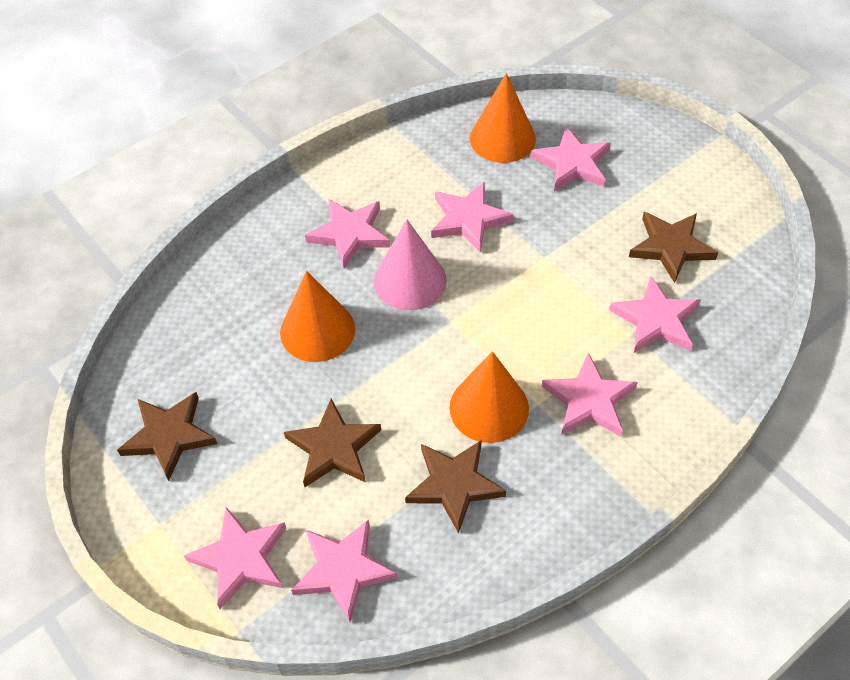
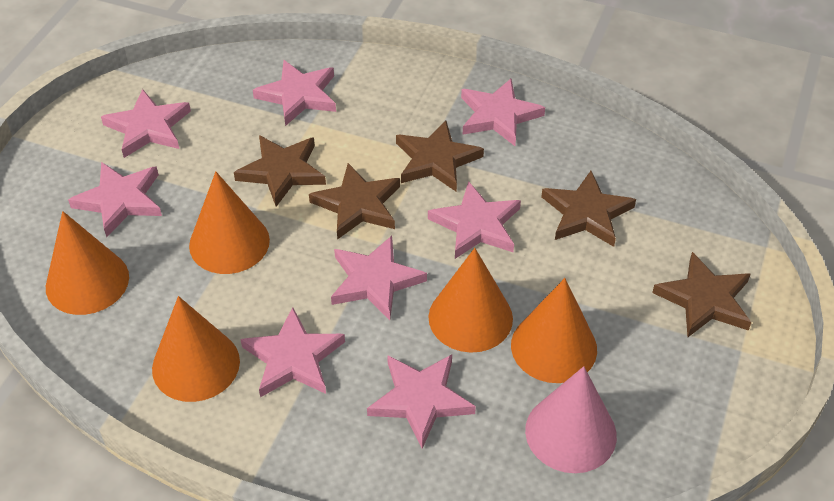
brown star: [117,392,217,481] [284,399,381,487] [405,440,506,534] [629,212,718,283] = 4 -> [234,135,326,207] [309,163,400,240] [396,120,484,192] [541,171,636,247] [652,252,752,337] = 5
orange cone: [280,271,355,362] [450,351,529,443] [470,73,536,163] = 3 -> [46,211,129,315] [152,296,240,402] [189,171,270,274] [428,248,513,353] [511,278,597,383] = 5
pink star: [184,507,286,609] [291,519,397,623] [305,199,390,268] [431,182,513,253] [531,127,611,191] [541,353,638,436] [609,276,701,353] = 7 -> [68,162,162,237] [101,89,191,158] [240,307,345,397] [253,60,336,126] [331,236,427,320] [367,354,476,449] [428,181,521,259] [461,79,545,146] = 8

